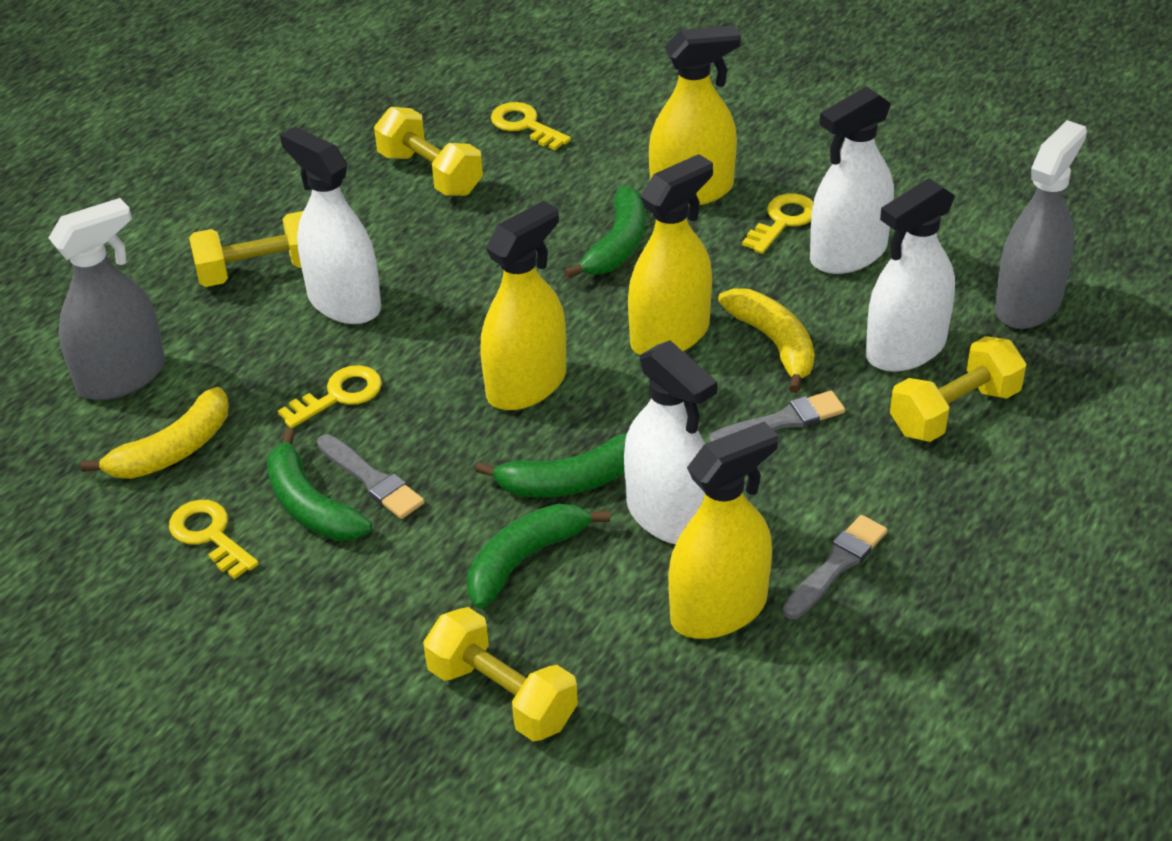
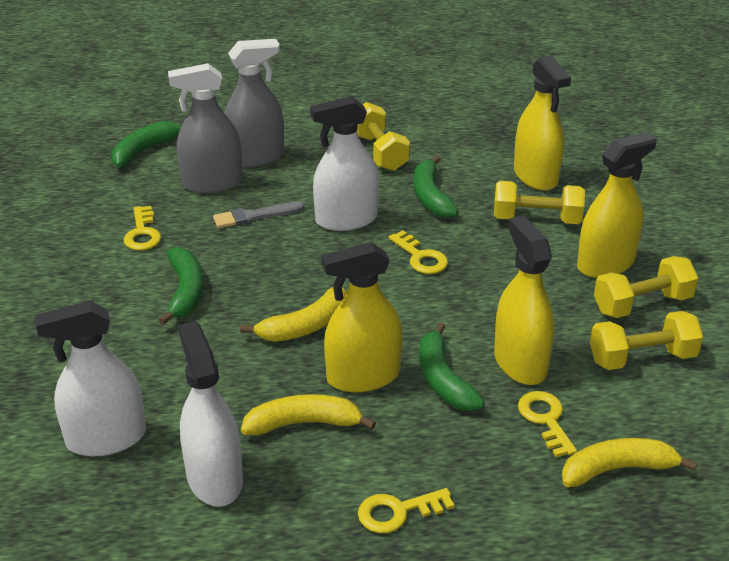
grey brush: [317,434,424,519] [709,391,845,442] [783,515,887,619] = 3 -> [213,201,304,228] = 1
white spray bottle: [280,126,381,324] [624,340,717,544] [810,86,894,274] [866,178,955,372] = 4 -> [35,301,146,456] [178,321,243,507] [310,96,379,231] = 3
yellow banana: [81,387,229,479] [718,289,815,393] = 2 -> [240,287,347,342] [241,394,376,435] [562,438,697,487] = 3

